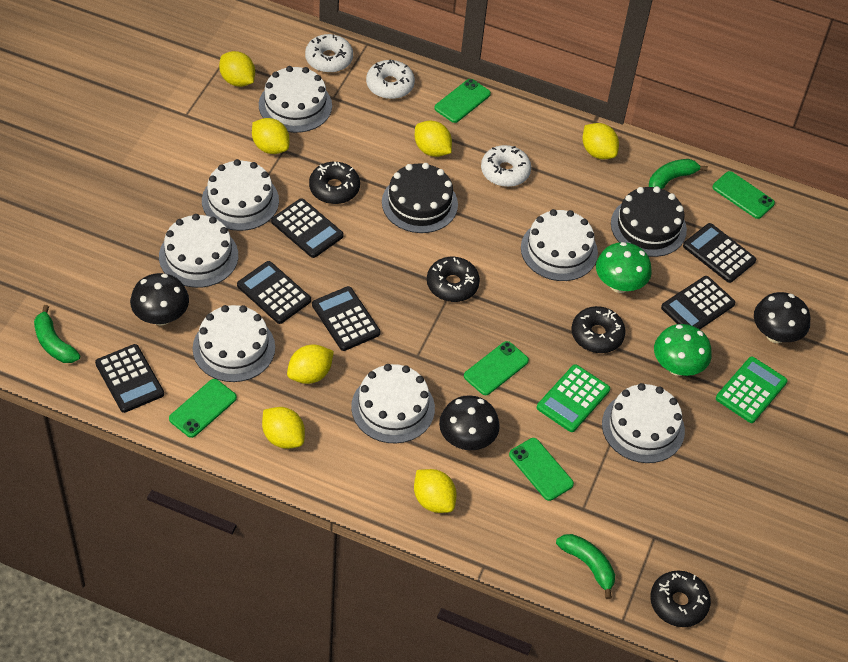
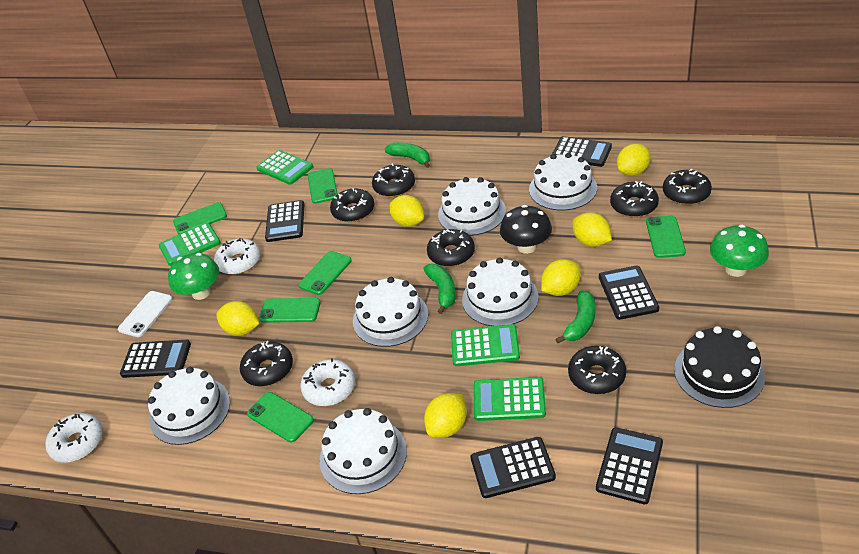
black cake: [382,163,458,233] [611,186,687,257] = 2 -> [674,326,765,408] = 1
black donut: [309,162,360,204] [427,257,480,302] [572,306,626,353] [650,570,711,627] = 4 -> [240,341,293,386] [330,188,374,222] [372,163,415,197] [427,229,475,267] [568,346,626,394] [610,181,659,217] [663,169,712,205] = 7
black mushroom: [130,273,189,326] [439,395,500,450] [754,292,811,343] = 3 -> [500,205,552,254] = 1
green calculator: [537,364,610,432] [716,356,788,423] = 2 -> [159,223,221,266] [256,150,313,185] [451,324,520,366] [474,377,546,421] = 4
green phone: [169,379,237,438] [434,79,491,123] [464,341,529,396] [509,438,574,501] [713,171,775,219] = 5 -> [173,202,227,234] [247,392,314,442] [259,298,321,323] [298,251,352,295] [308,168,338,204] [646,216,686,258] = 6
white cake: [159,214,238,288] [193,305,275,382] [202,159,279,231] [259,66,332,133] [351,364,435,443] [521,209,598,281] [602,383,685,463] = 7 -> [148,367,230,445] [320,408,407,494] [353,277,428,347] [438,177,506,236] [462,257,539,326] [529,153,597,211] = 6
white phone: none = 0 -> [118,291,173,337] = 1
yellow lemon: [219,51,255,87] [252,118,290,154] [262,407,305,449] [287,344,334,384] [414,469,457,513] [415,121,452,157] [583,123,619,159] = 7 -> [216,301,259,336] [390,195,425,227] [424,393,467,438] [541,259,581,296] [573,212,612,247] [617,144,651,176] = 6

